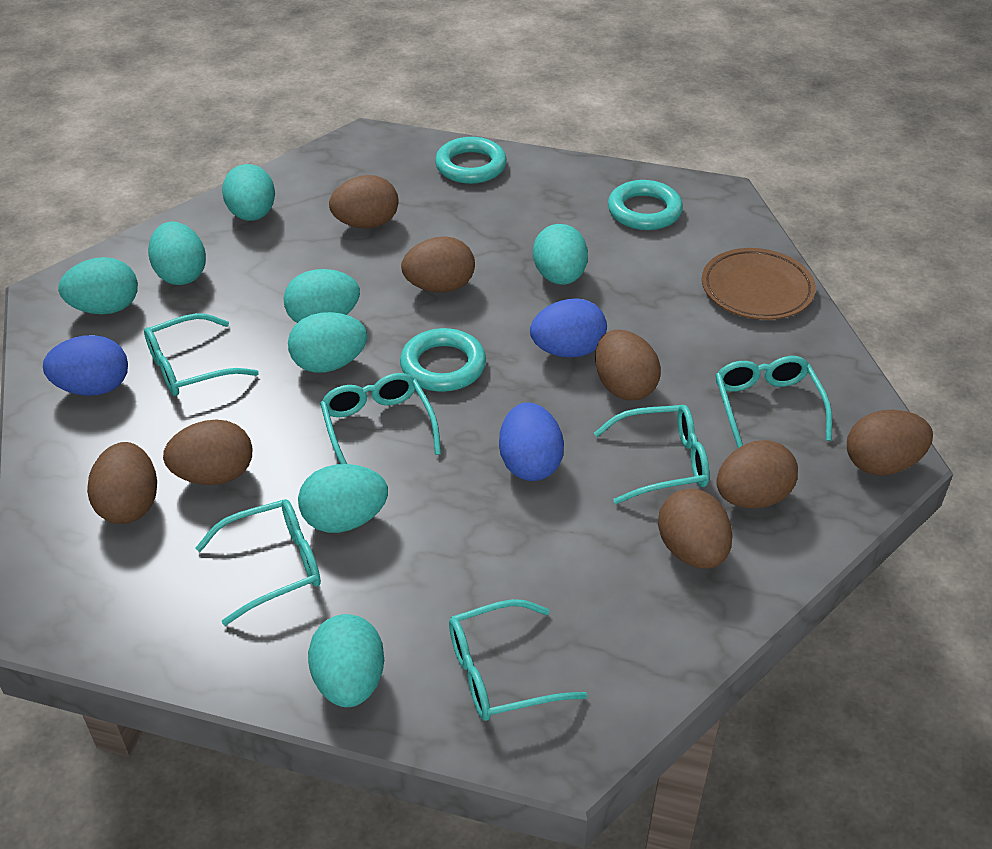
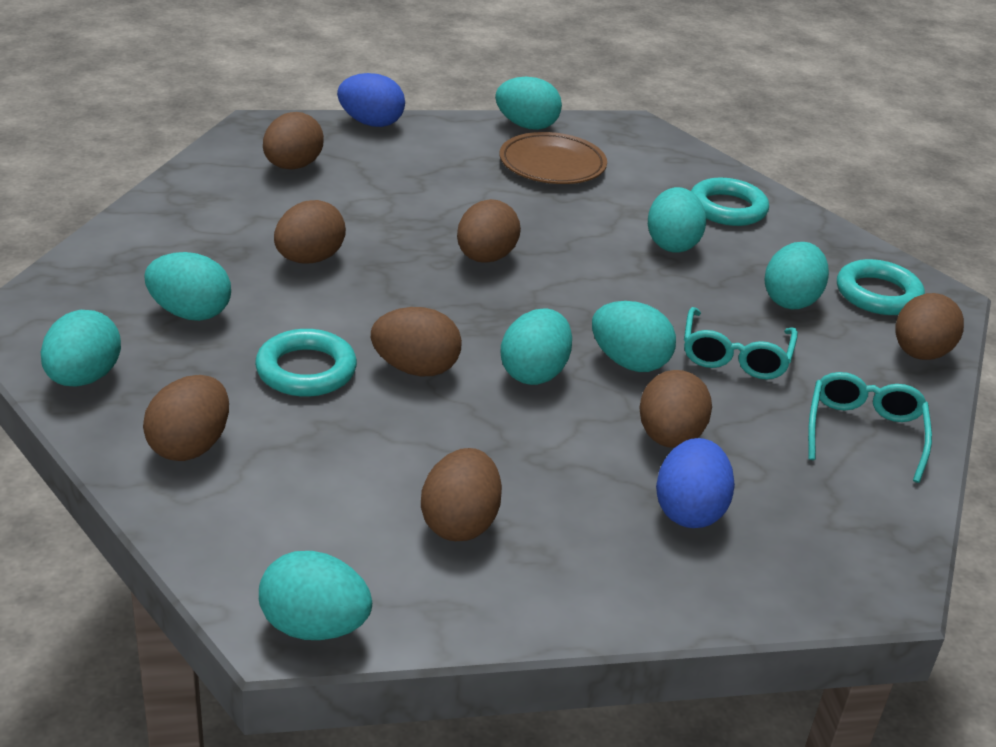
blue egg: [43,335,128,396] [499,402,564,481] [530,298,607,357] = 3 -> [337,73,405,127] [656,438,735,528] = 2
turquoise glasses: [144,313,259,396] [196,499,321,626] [320,373,441,464] [449,599,588,721] [594,405,709,504] [715,356,832,448] = 6 -> [684,307,798,379] [808,372,932,483] = 2

